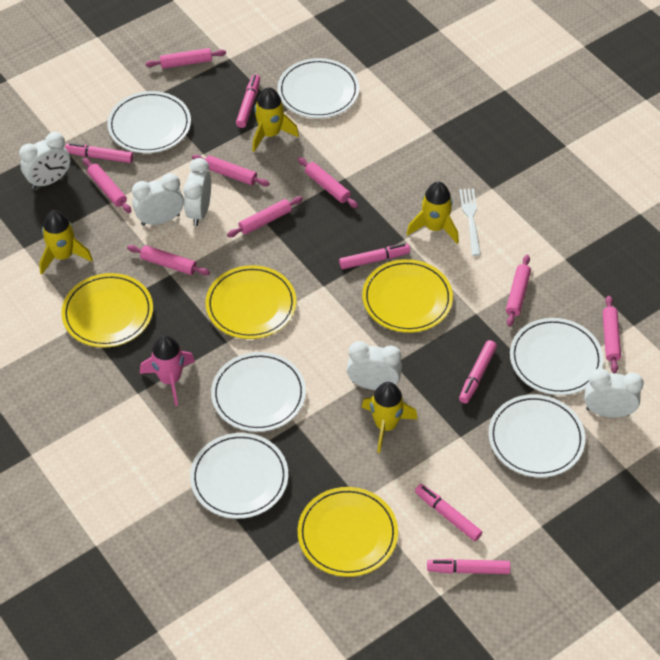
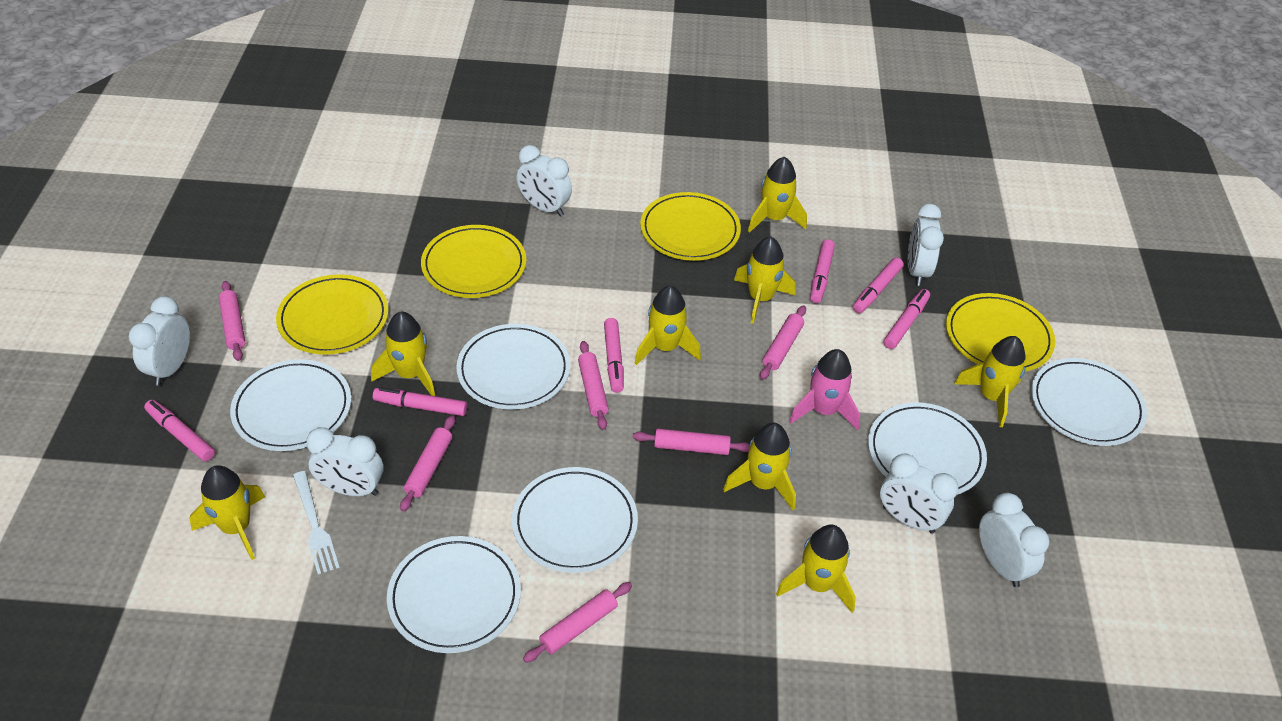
pink rolling pin: [83,158,131,213] [127,245,210,275] [145,48,226,69] [192,154,270,186] [227,196,303,237] [298,157,358,208] [506,255,531,327] [602,296,621,373] = 8 -> [219,281,245,361] [400,415,455,512] [523,582,632,663] [578,341,609,430] [633,429,750,455] [760,305,806,380] = 6
white clock: [19,132,70,189] [132,173,184,226] [183,158,211,226] [347,341,402,390] [584,369,644,417] = 5 -> [129,296,190,386] [306,427,383,496] [517,145,572,216] [880,453,958,534] [908,204,944,286] [979,493,1049,587] = 6
yellow rocket: [39,210,93,275] [252,87,299,152] [362,382,418,453] [406,181,459,244] = 4 -> [190,465,265,560] [371,312,435,396] [635,285,701,365] [723,423,796,510] [734,237,796,324] [748,157,807,232] [776,525,856,613] [954,336,1026,427] = 8

